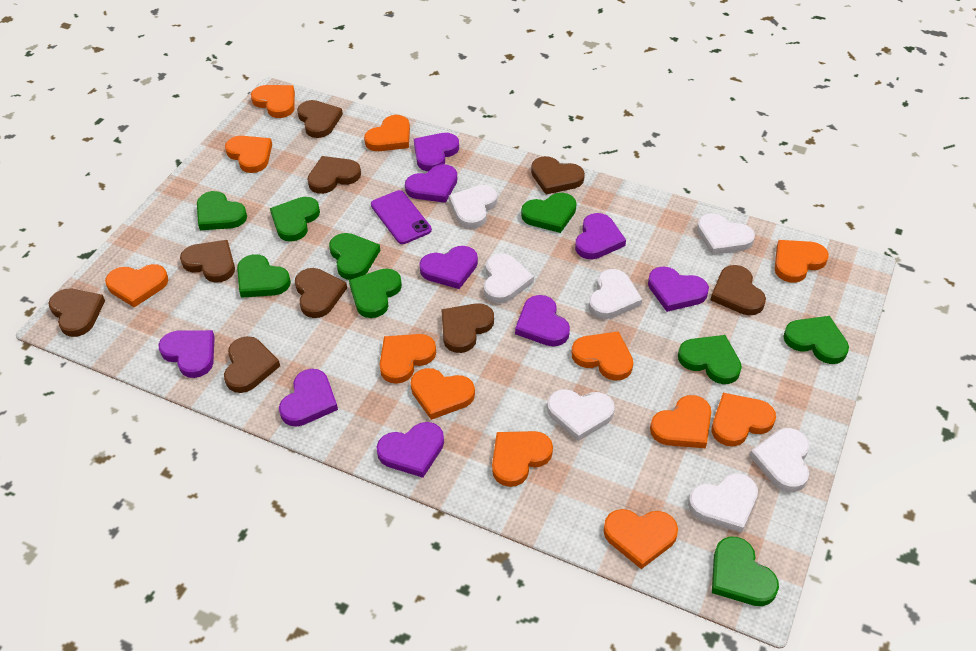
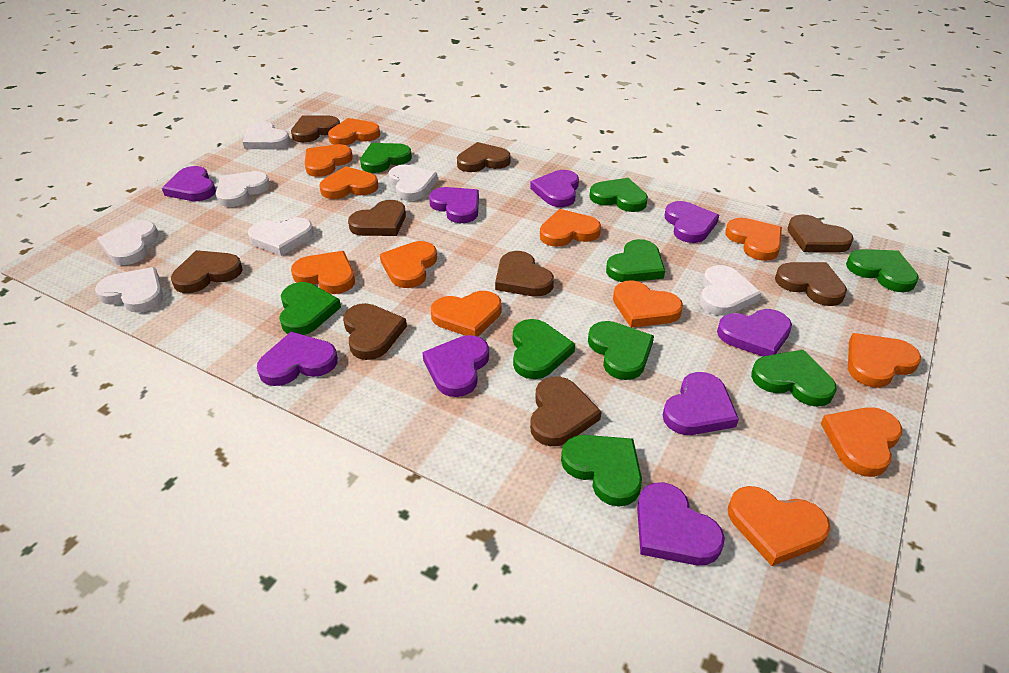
purple phone: [371,190,432,244] = 1 -> none = 0

